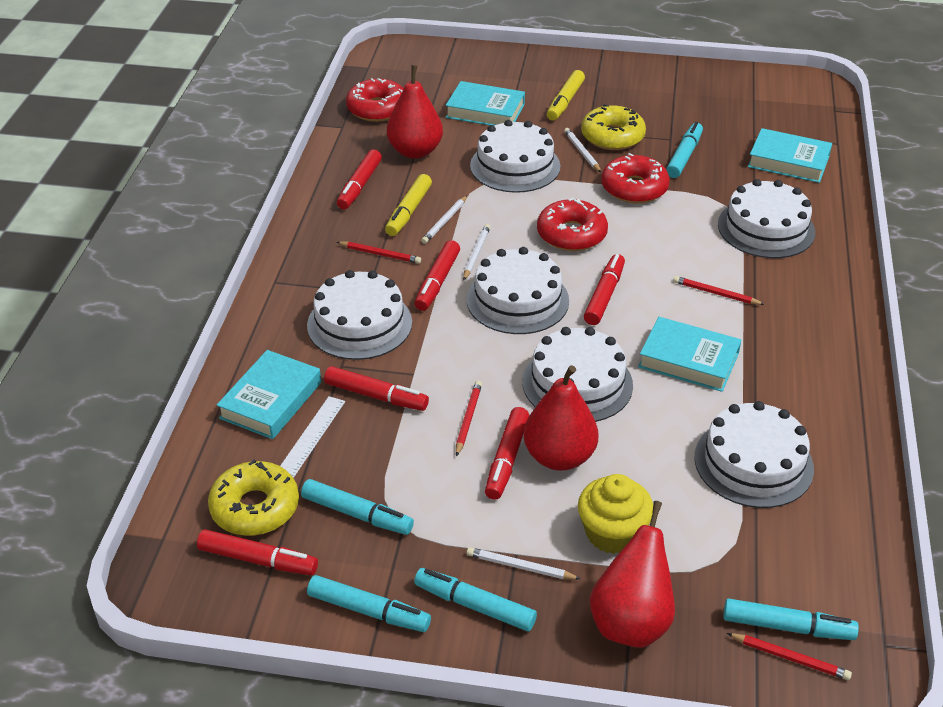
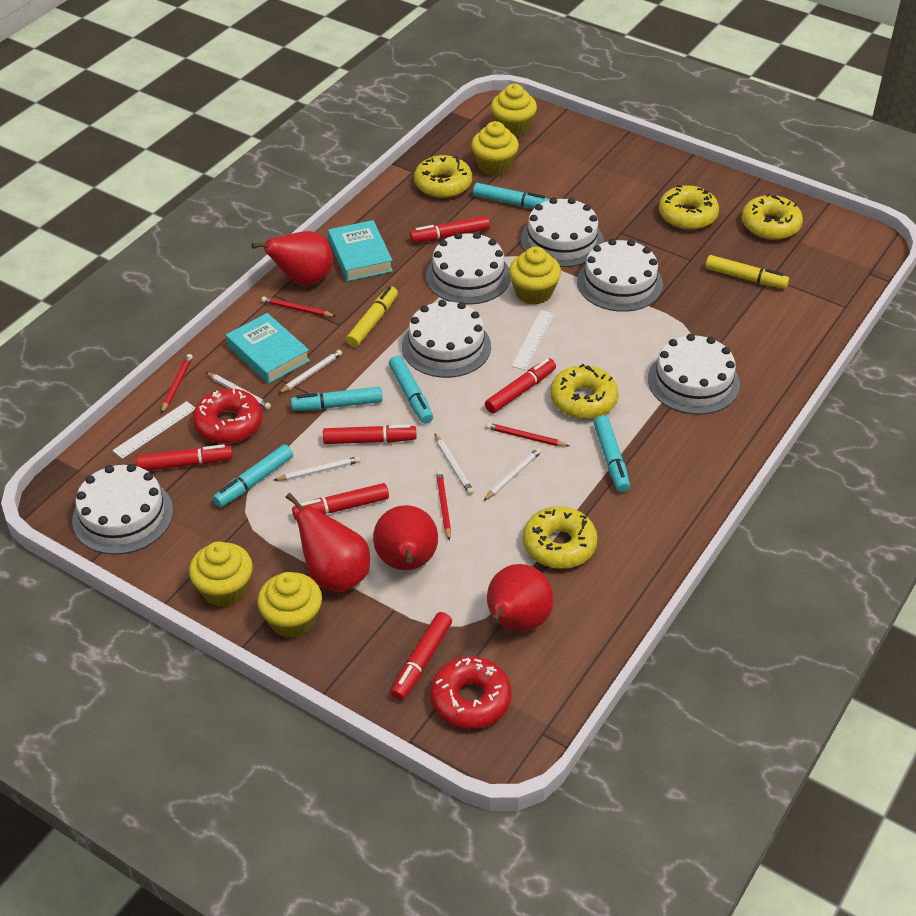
red donut: [346,78,404,122] [537,198,608,251] [601,153,670,203] = 3 -> [193,389,263,444] [430,656,512,729] = 2
red pear: [387,65,443,159] [524,365,598,471] [590,501,675,648] = 3 -> [251,231,333,285] [285,493,370,592] [373,505,438,570] [487,564,554,632] = 4
turquoise book: [217,350,321,439] [446,81,525,126] [638,317,742,392] [748,128,832,183] = 4 -> [226,313,310,384] [328,220,393,281] = 2
white pencil: [421,196,467,244] [463,224,490,281] [467,547,581,579] [564,128,601,173] = 4 -> [206,372,271,409] [274,456,360,481] [278,350,342,394] [434,433,474,495] [483,448,542,501] = 5
white ruler: [280,396,345,478] = 1 -> [112,401,195,459] [512,310,554,370] = 2
yellow cupcake: [578,474,653,554] = 1 -> [189,542,253,607] [257,572,322,638] [471,121,519,176] [491,84,537,137] [509,247,561,305] = 5
yellow donut: [208,460,299,536] [581,104,646,150] = 2 -> [414,155,472,198] [523,506,598,569] [550,364,619,419] [659,185,719,230] [741,194,803,240] = 5

